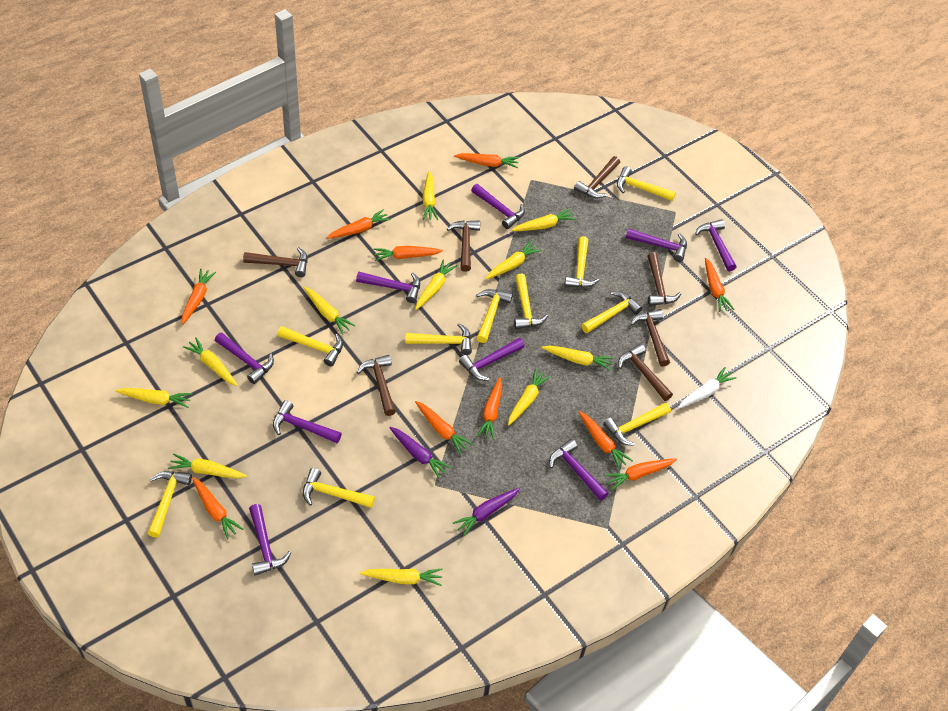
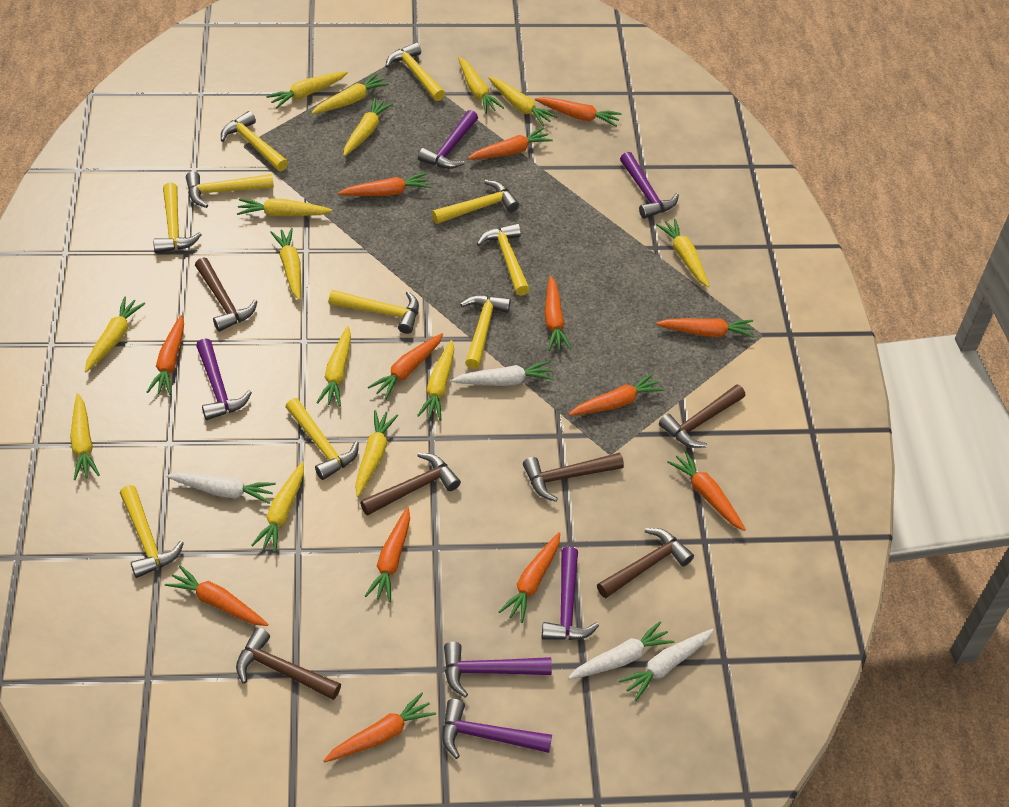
brown hammer: [243,247,308,277] [357,355,396,416] [447,220,480,272] [574,156,620,199] [618,344,673,401] [630,309,670,367] [647,252,681,306] = 7 -> [195,257,258,332] [236,627,341,700] [360,453,461,516] [523,453,624,502] [597,528,694,598] [659,384,745,448] = 6
orange carrot: [182,268,216,324] [192,477,243,539] [327,209,391,239] [373,246,443,261] [415,401,473,454] [454,153,519,168] [477,377,502,440] [579,411,633,469] [605,458,677,490] [705,258,735,312] = 10 -> [147,315,184,395] [165,565,268,626] [323,693,436,762] [338,173,431,196] [365,507,410,602] [368,333,443,400] [468,127,553,159] [498,532,560,623] [535,97,622,127] [545,275,572,351] [568,373,664,416] [656,318,755,338] [667,451,746,531] = 13
purple carrot: [389,427,451,478] [453,488,520,536] = 2 -> none = 0
purple hammer: [215,332,274,384] [249,504,291,576] [273,400,342,443] [356,272,420,303] [459,338,525,381] [471,184,525,229] [549,439,609,501] [626,228,687,262] [695,219,736,271] = 9 -> [196,338,252,420] [418,110,478,169] [442,699,552,759] [444,642,552,698] [542,547,599,640] [620,152,679,219] = 6
white carrot: [678,367,737,408] = 1 -> [167,472,276,504] [451,361,554,386] [568,621,674,680] [618,629,714,701] = 4
yellow carrot: [115,388,192,408] [168,453,247,479] [183,337,238,386] [303,287,356,335] [360,568,443,586] [416,259,457,310] [422,171,438,220] [485,241,541,279] [508,369,551,425] [512,208,576,231] [542,346,614,371] = 11 -> [70,393,100,480] [85,297,145,372] [237,199,332,216] [251,462,304,552] [266,71,348,109] [270,228,301,300] [311,73,389,114] [317,326,351,406] [343,98,393,156] [355,410,398,497] [417,340,454,421] [458,57,504,114] [489,77,557,126] [656,219,709,287] = 14

